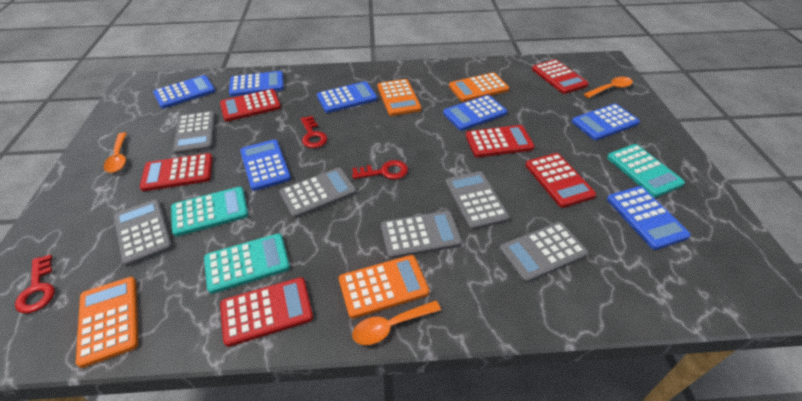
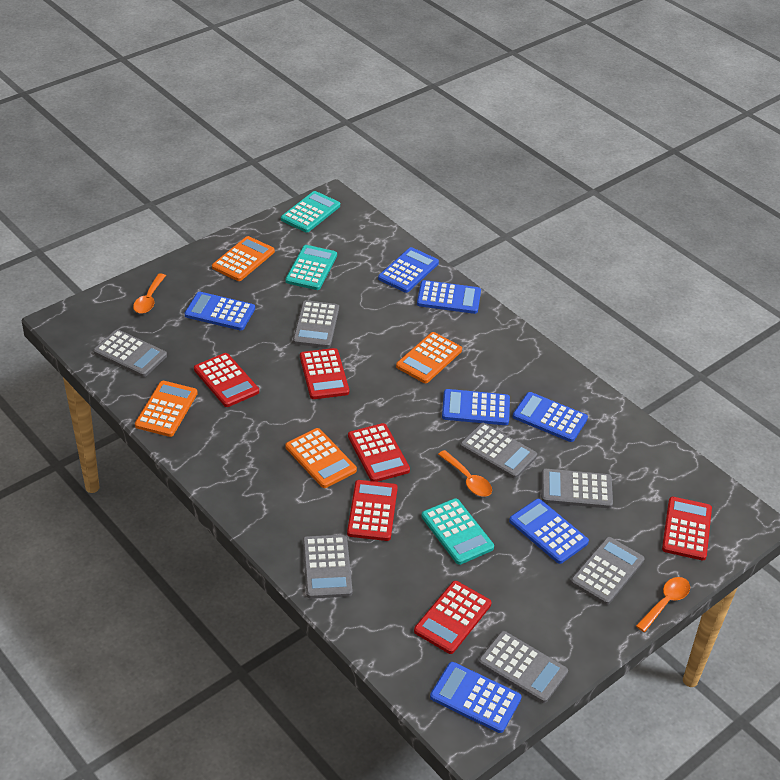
grey calculator: [114,199,173,266] [173,111,215,154] [279,167,357,218] [381,211,462,259] [445,171,510,230] [499,222,589,283] = 6 -> [93,329,167,377] [293,300,339,348] [303,535,353,599] [460,423,537,479] [478,631,568,703] [541,469,613,508] [570,537,645,605] = 7
red key: [15,254,55,313] [301,116,327,148] [352,160,408,180] = 3 -> none = 0

